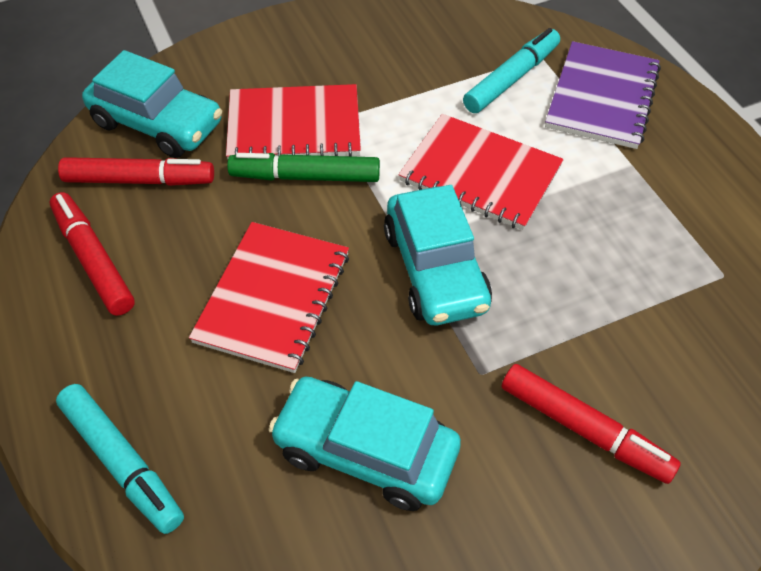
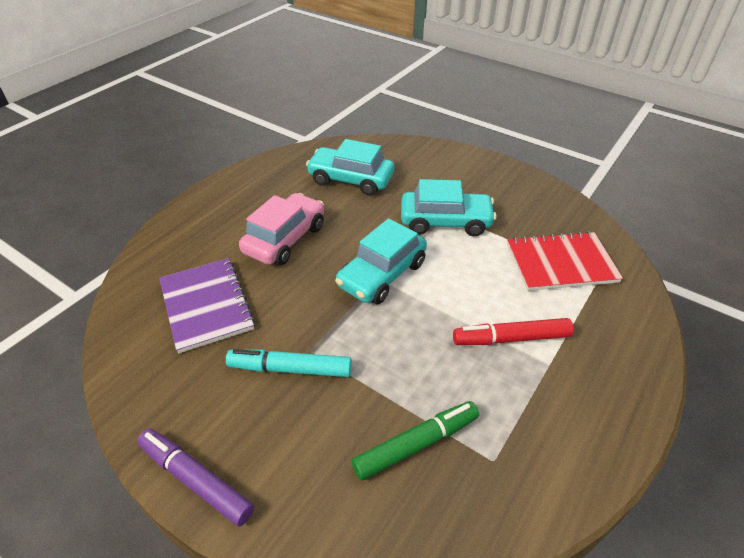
pink car: none = 0 -> [239,193,324,266] = 1
purple marker: none = 0 -> [137,429,254,527] = 1
red marker: [50,192,135,316] [58,157,214,186] [501,364,681,484] = 3 -> [453,318,573,345] = 1
red notebook: [189,222,349,373] [226,84,361,159] [398,114,564,230] = 3 -> [507,231,623,291] = 1
turquoise marker: [56,384,184,534] [463,28,560,113] = 2 -> [226,349,352,377] = 1

